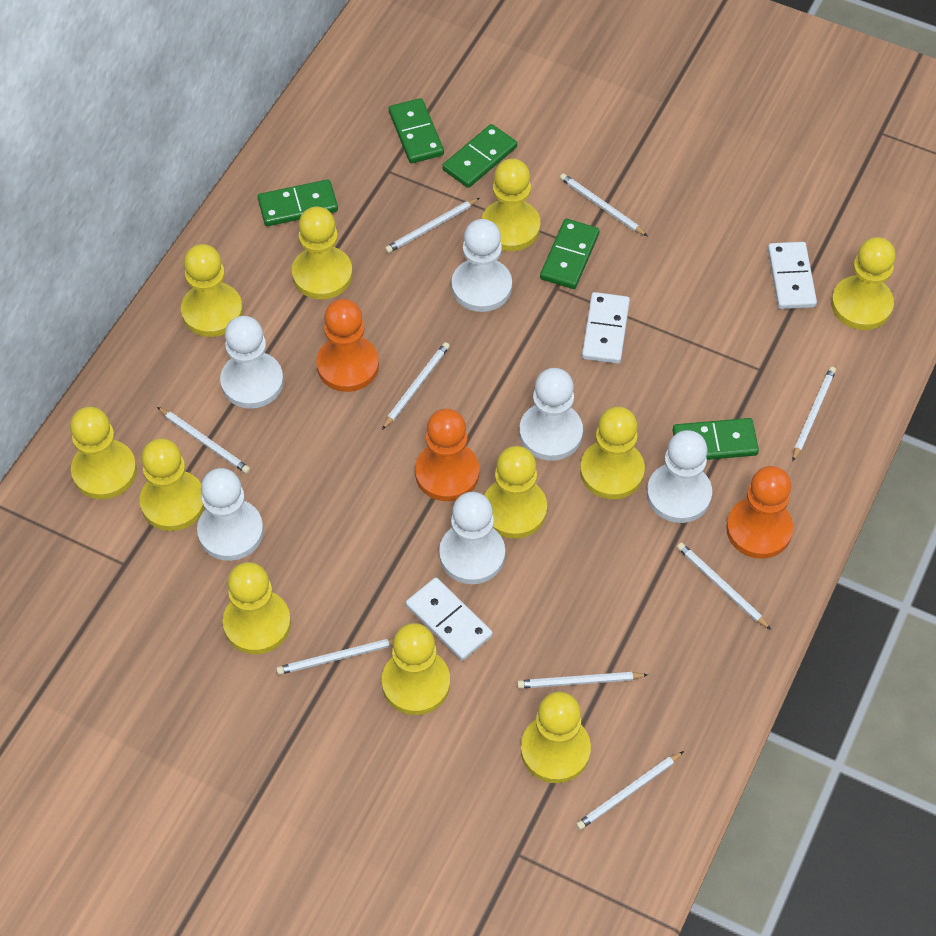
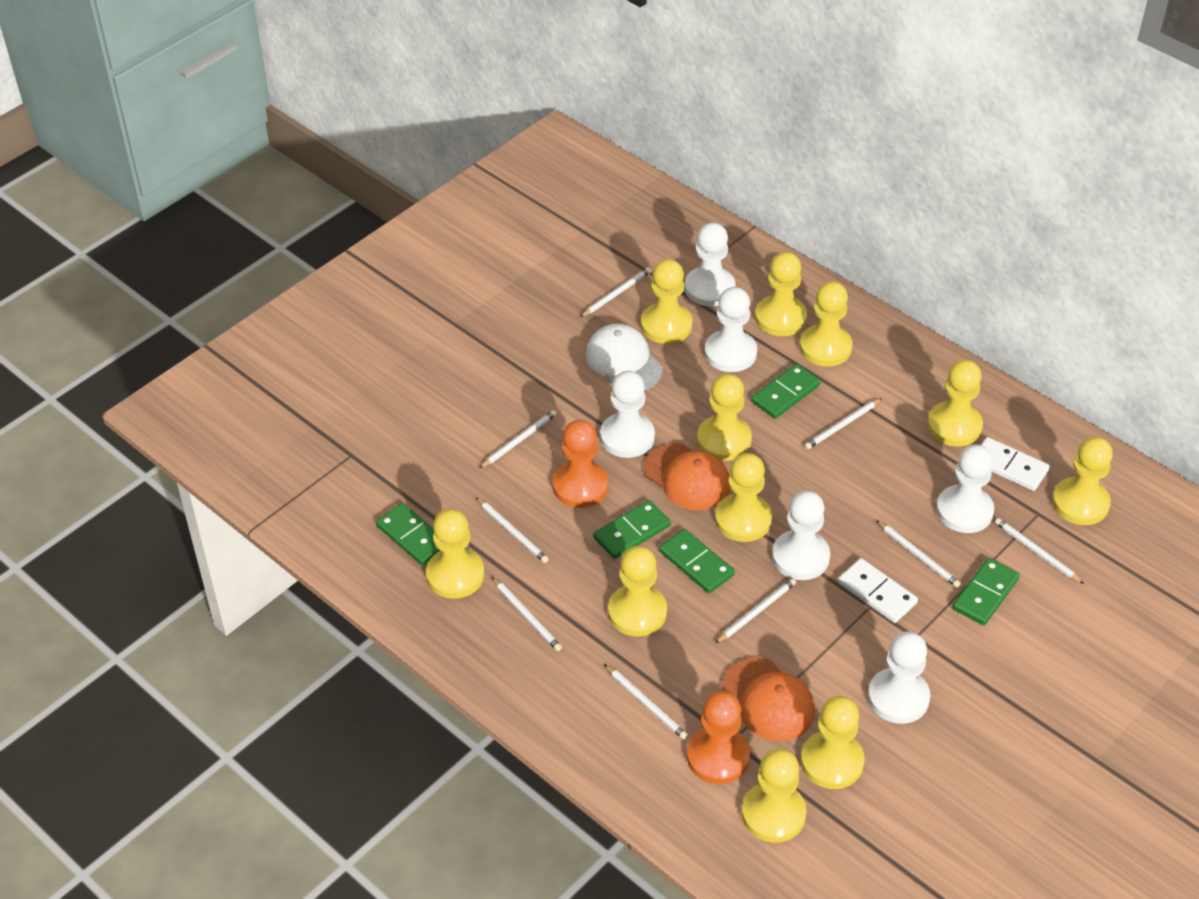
orange cap: none = 0 -> [644,443,731,510] [722,657,815,741] = 2
orange pawn: [316,299,379,392] [415,409,479,501] [726,466,793,559] = 3 -> [553,420,608,508] [687,691,750,784] = 2
white cap: none = 0 -> [585,323,663,390] = 1
white domino: [406,577,493,661] [582,292,630,364] [768,242,817,309] = 3 -> [838,558,918,623] [981,437,1050,491] = 2

